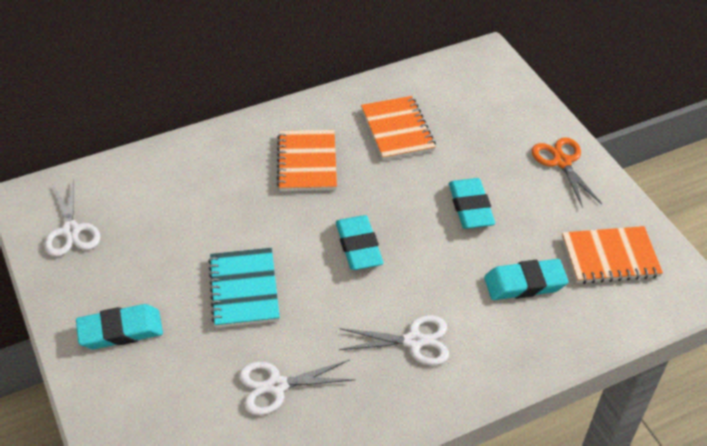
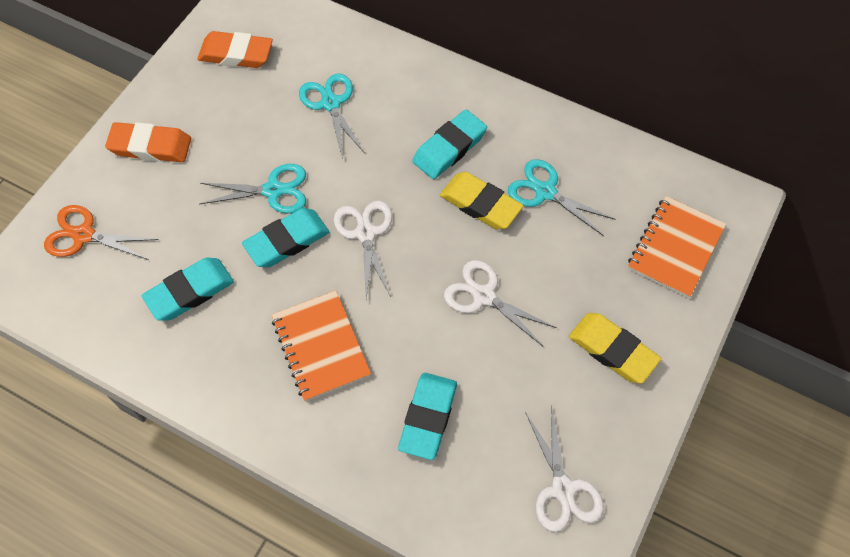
orange eraser: none = 0 -> [105,122,191,162] [197,31,273,68] = 2
orange notebook: [277,130,337,191] [361,96,436,160] [562,226,663,284] = 3 -> [272,290,371,402] [628,196,726,298] = 2
turquoise notebook: [208,248,280,328] = 1 -> none = 0
turquoise scissors: none = 0 -> [200,164,306,214] [299,73,364,159] [508,159,616,236] = 3
yellow eraser: none = 0 -> [440,172,523,230] [569,313,661,383] = 2

